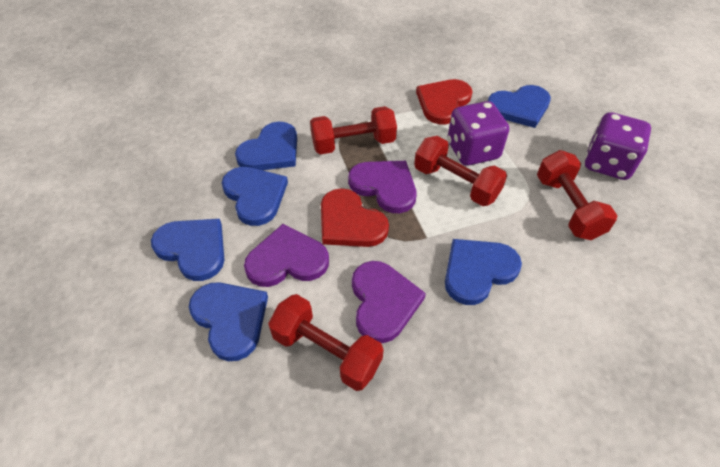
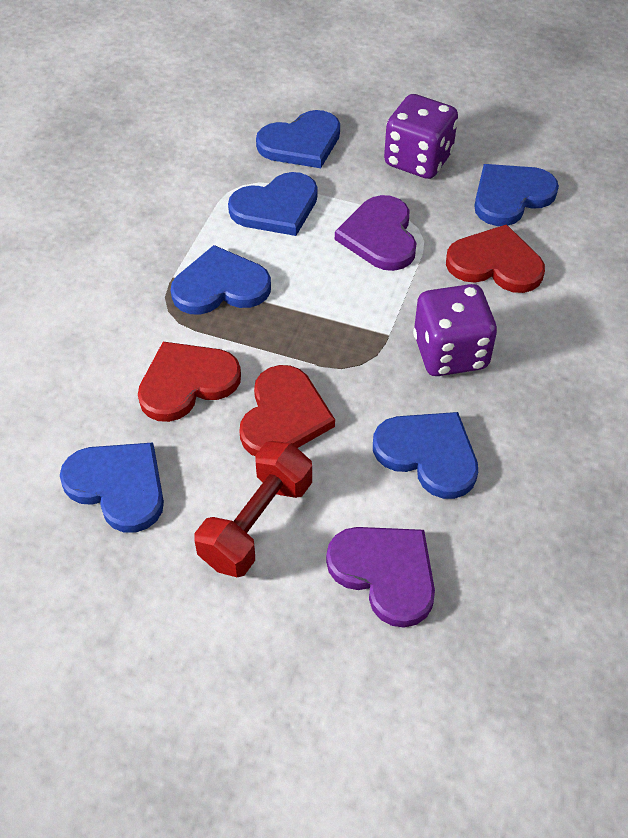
purple heart: [244,224,329,287] [348,161,416,213] [352,261,426,343] = 3 -> [326,527,435,628] [335,195,416,271] = 2
red dumbbell: [268,294,384,391] [310,106,397,155] [414,136,507,206] [537,150,618,240] = 4 -> [194,441,312,577] = 1
red heart: [321,188,389,247] [416,79,473,124] = 2 -> [138,342,241,422] [239,365,335,456] [446,224,545,293] = 3

